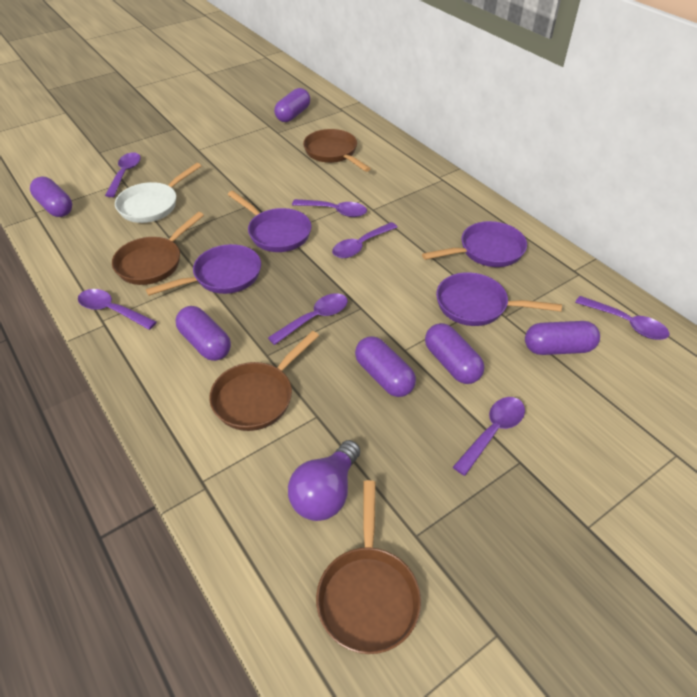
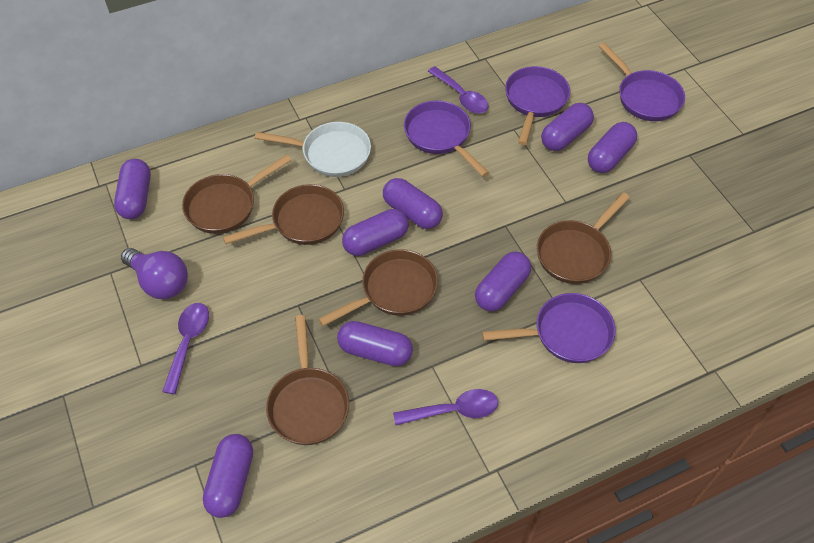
brown pan: [112,212,204,285] [209,331,319,431] [303,129,371,172] [316,480,421,654] = 4 -> [182,155,291,234] [223,184,344,245] [266,315,349,445] [318,249,438,326] [537,192,630,284] = 5
purple capsule: [30,177,72,217] [175,306,231,361] [274,88,310,122] [355,336,416,397] [425,323,484,384] [525,321,600,355] = 6 -> [114,159,151,219] [203,434,253,518] [337,321,413,366] [342,209,409,256] [383,178,443,229] [475,252,531,311] [541,103,594,151] [588,122,637,173] = 8
purple spoon: [78,289,157,330] [105,152,141,197] [268,293,348,345] [292,199,367,217] [332,222,398,258] [453,397,525,476] [575,296,670,340] = 7 -> [162,303,209,394] [393,389,498,425] [428,66,489,114] = 3

